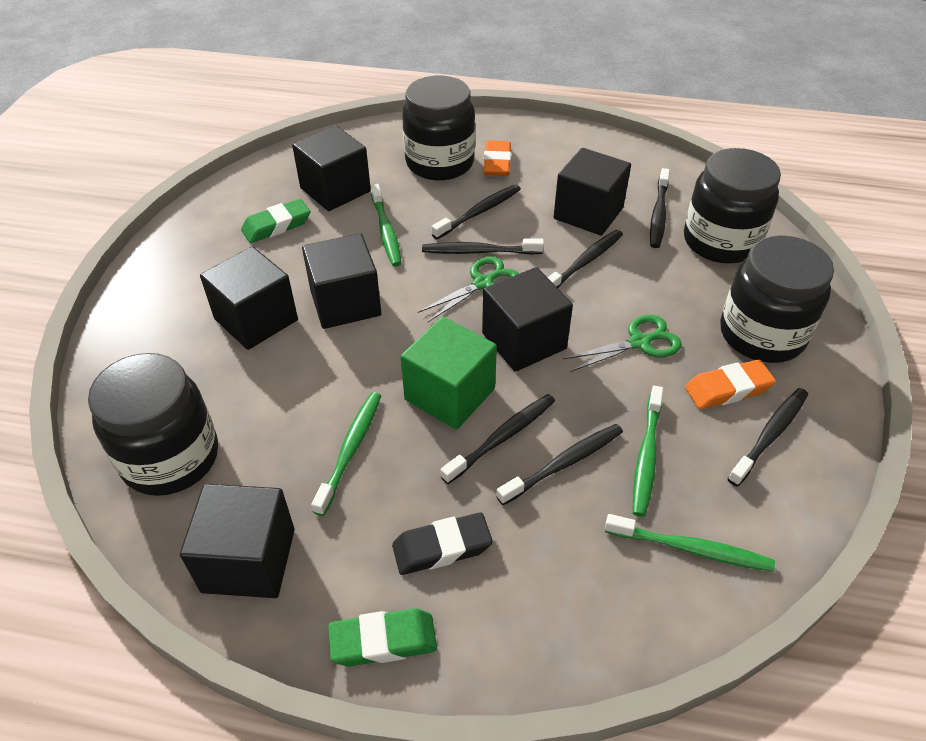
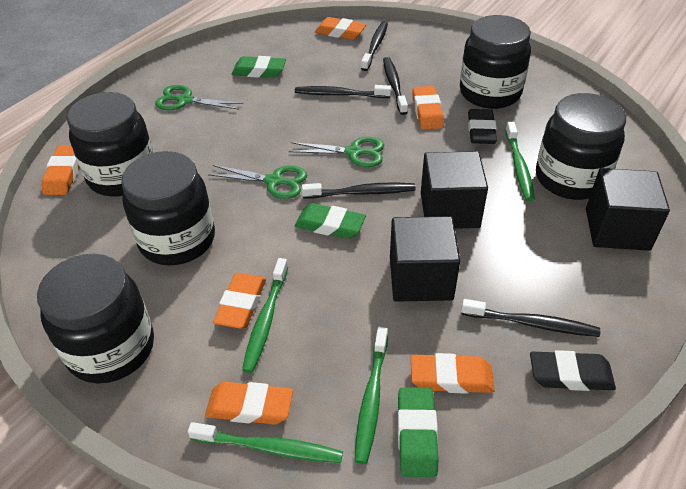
black cube: [180,484,295,598] [200,246,298,350] [292,125,371,211] [302,233,381,329] [482,267,573,372] [554,148,631,236] = 6 -> [390,216,460,302] [421,151,488,229] [586,168,670,251] = 3
black eraser: [392,512,493,575] = 1 -> [468,109,497,144] [530,350,616,391] = 2
black jar: [88,353,218,496] [402,76,475,181] [684,148,781,264] [720,235,834,363] = 4 -> [37,254,154,383] [67,92,154,196] [121,151,215,265] [460,15,531,109] [536,93,626,200] = 5
black toothbrush: [422,238,544,255] [431,184,521,239] [440,394,555,484] [496,424,623,505] [547,230,623,288] [650,168,670,248] [728,388,808,486] = 7 -> [295,85,391,98] [302,182,415,198] [361,21,388,71] [383,57,408,115] [461,299,600,337] = 5
green cube: [401,317,497,429] = 1 -> none = 0
green eraser: [241,199,310,243] [328,608,437,666] = 2 -> [232,56,286,78] [295,203,366,239] [398,387,438,477] = 3
green scissors: [418,257,519,322] [563,315,682,372] = 2 -> [155,85,243,110] [208,165,307,199] [289,137,384,167] = 3
orange eraser: [483,140,511,176] [685,360,776,409] = 2 -> [42,145,79,195] [205,382,293,425] [213,273,266,329] [315,17,366,40] [411,353,495,394] [412,86,444,130] = 6

